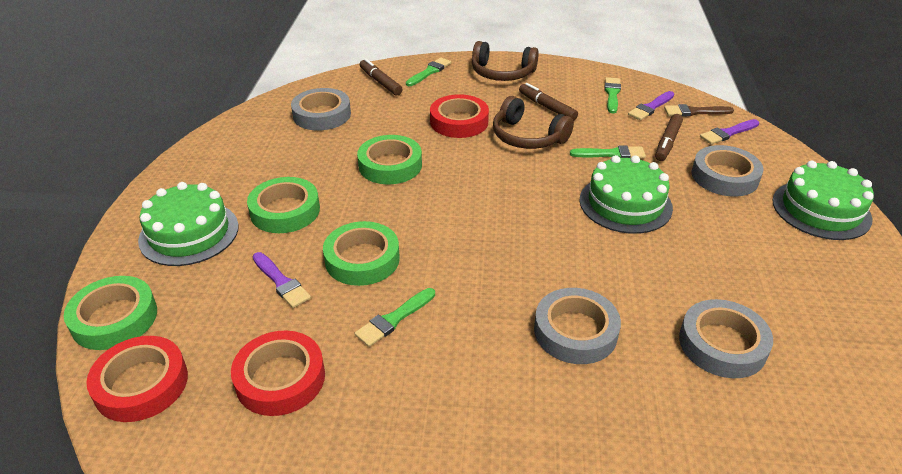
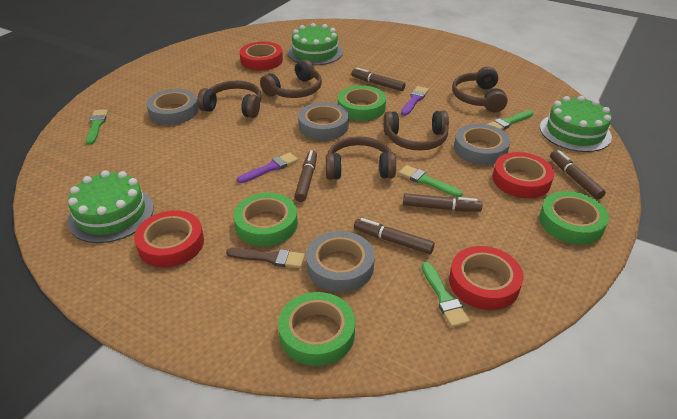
brown headphones: [472,41,539,81] [493,96,574,149] = 2 -> [197,81,262,118] [260,59,322,98] [326,136,396,180] [383,111,449,150] [452,67,508,112] = 5
brown marker: [360,58,403,96] [519,83,578,121] [655,114,683,161] = 3 -> [294,150,317,202] [351,68,406,91] [354,218,435,254] [403,193,482,212] [550,150,606,200] = 5
purple brush: [253,252,311,308] [628,91,674,120] [700,119,759,144] = 3 -> [237,152,298,183] [401,86,429,116] = 2
red tape: [86,336,188,422] [231,330,325,416] [430,94,489,138] = 3 -> [134,210,204,267] [240,42,283,71] [449,246,523,310] [492,152,554,198] = 4

